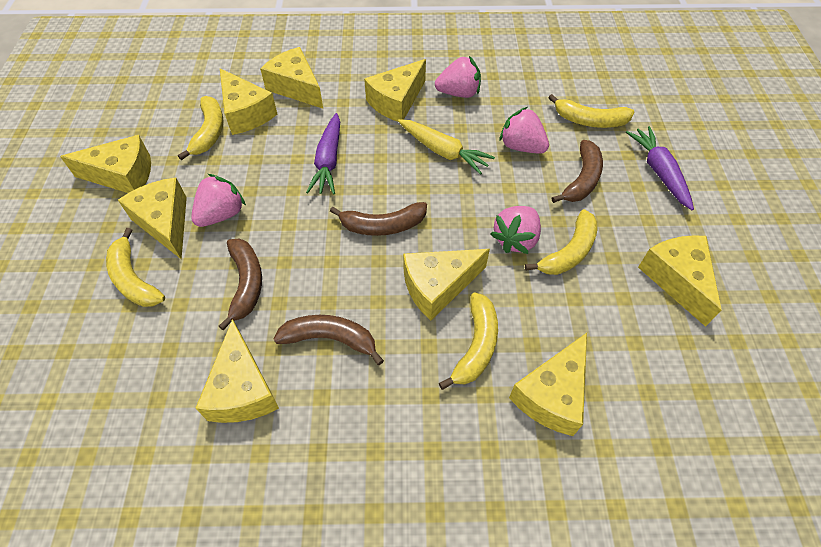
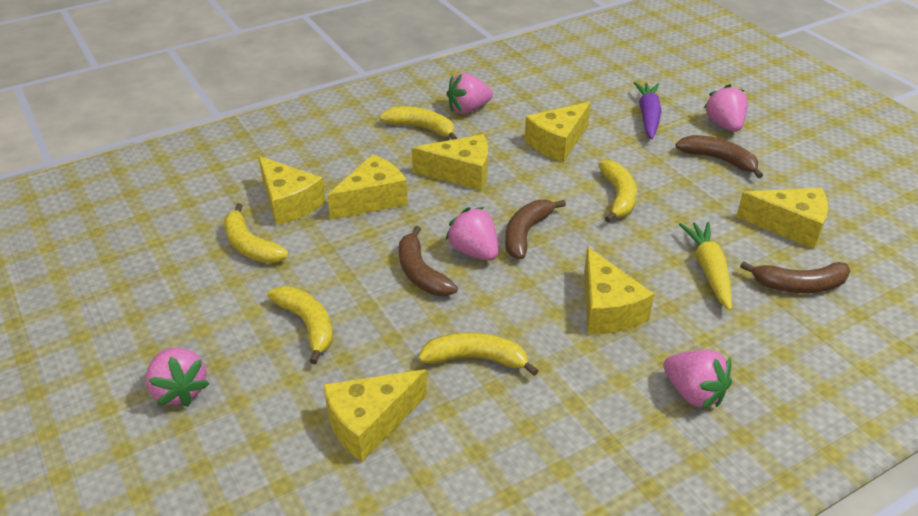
pink strawberry: [191,174,246,227] [435,56,481,98] [491,206,541,254] [499,107,549,154] = 4 -> [146,348,209,407] [445,207,499,261] [447,73,493,114] [663,350,732,409] [704,84,748,132] = 5
purple carrot: [306,113,340,195] [626,126,694,210] = 2 -> [634,82,662,139] = 1
yellow cheese: [60,135,151,193] [118,177,187,260] [196,319,279,423] [220,68,277,135] [260,47,323,109] [364,59,426,122] [403,249,490,320] [509,333,587,436] [638,235,722,327] = 9 -> [258,156,326,226] [323,370,427,462] [327,154,408,220] [412,134,488,191] [525,102,591,162] [584,247,654,334] [736,188,828,249] = 7

